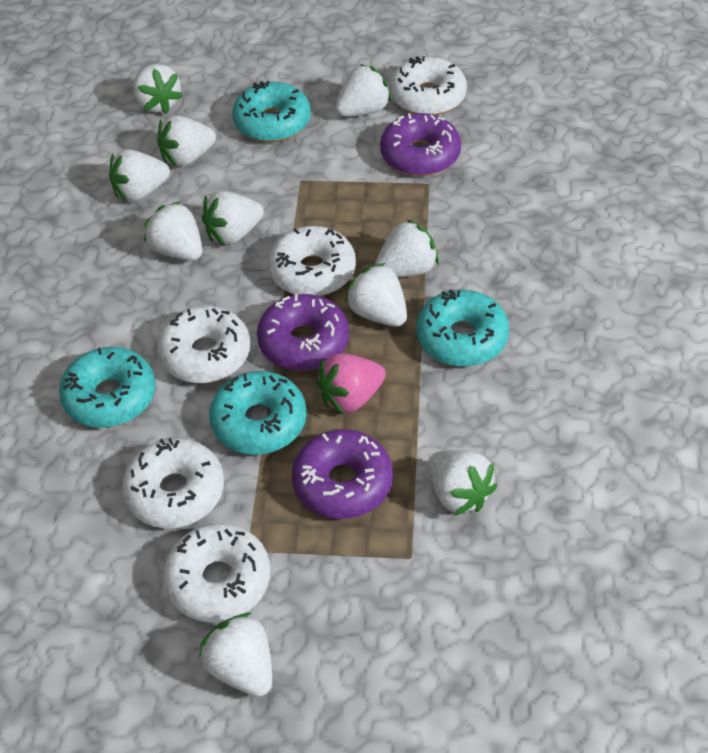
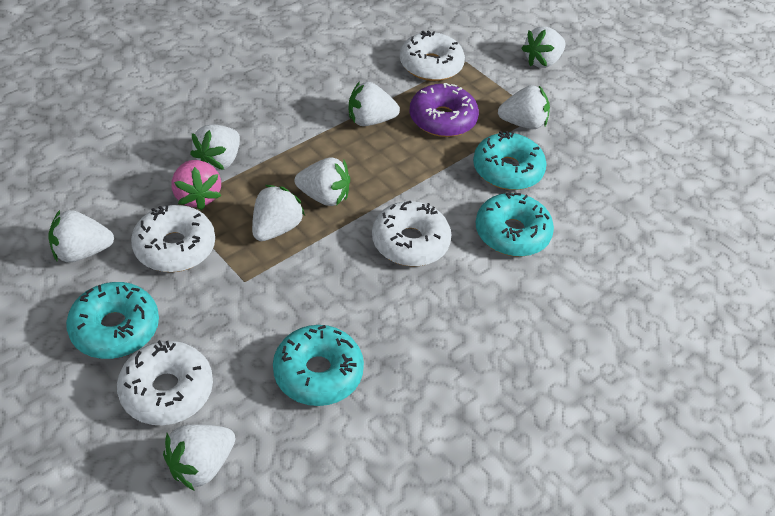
purple donut: [257,294,349,371] [292,429,393,519] [380,113,461,176] = 3 -> [410,83,479,137] = 1
white donut: [122,438,224,528] [157,306,250,383] [163,523,270,623] [268,226,356,296] [389,56,467,115] = 5 -> [117,340,213,425] [131,205,215,272] [372,201,451,267] [400,30,465,81] = 4
white strawberry: [109,149,170,202] [133,64,183,114] [144,201,202,261] [157,115,216,167] [199,613,272,697] [202,191,264,245] [335,64,391,117] [345,263,407,327] [375,219,439,277] [428,450,497,516] = 10 -> [48,210,114,262] [163,424,235,490] [190,124,240,171] [252,185,305,241] [295,158,350,206] [348,81,400,126] [498,85,550,129] [521,26,565,68] = 8

